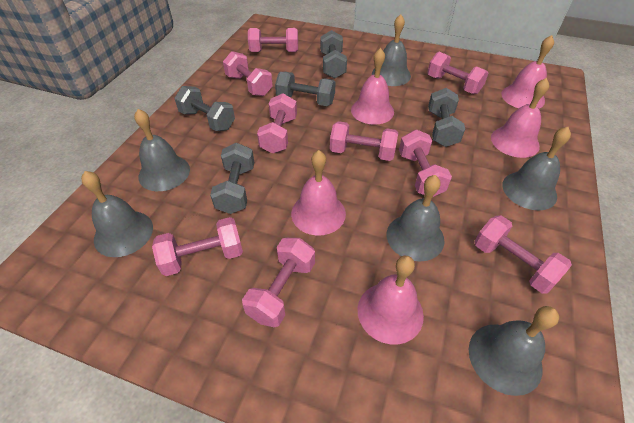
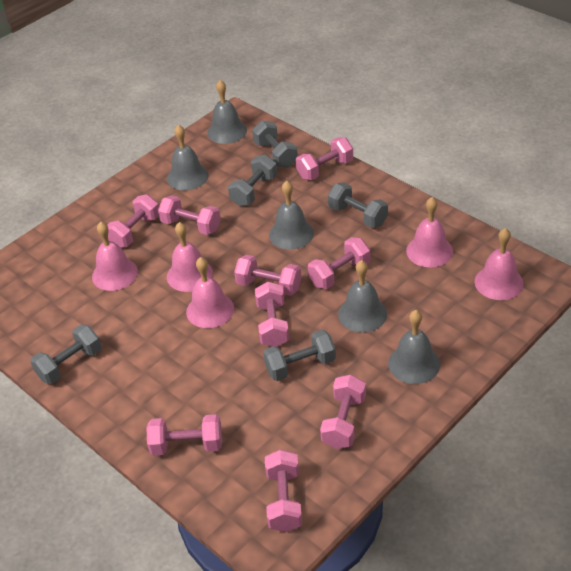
grey bell: [81,171,153,257] [134,109,190,191] [372,14,411,86] [387,175,444,261] [469,306,559,396] [502,127,571,210] = 6 -> [167,125,209,190] [207,80,247,144] [269,181,314,249] [338,260,387,333] [388,310,440,384] = 5

